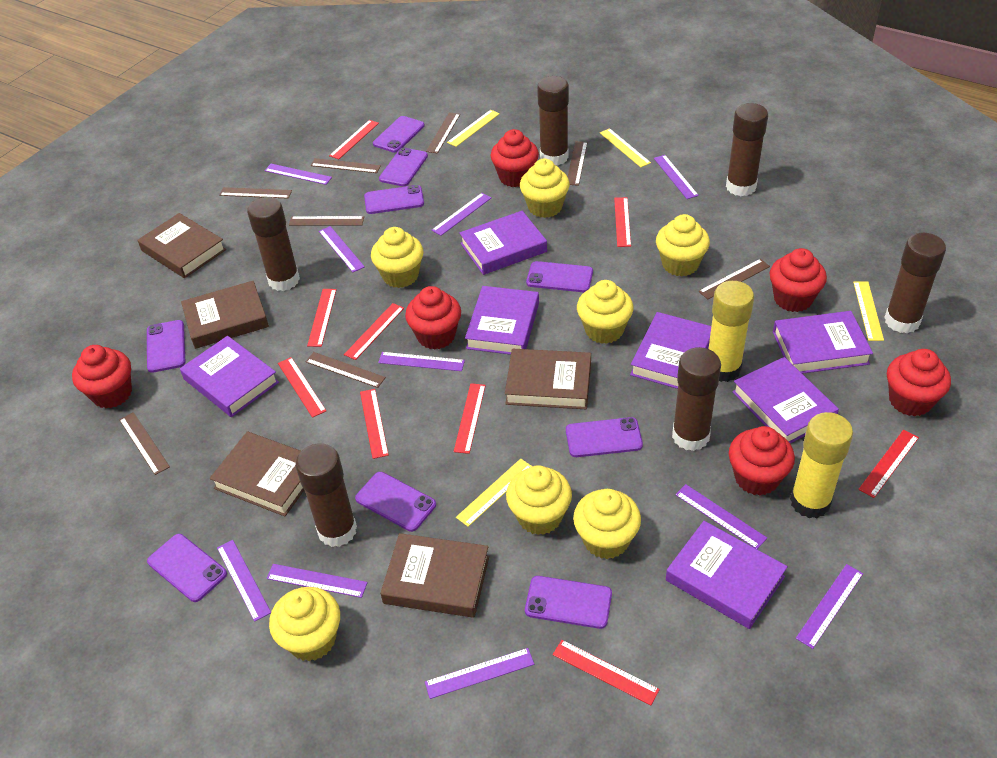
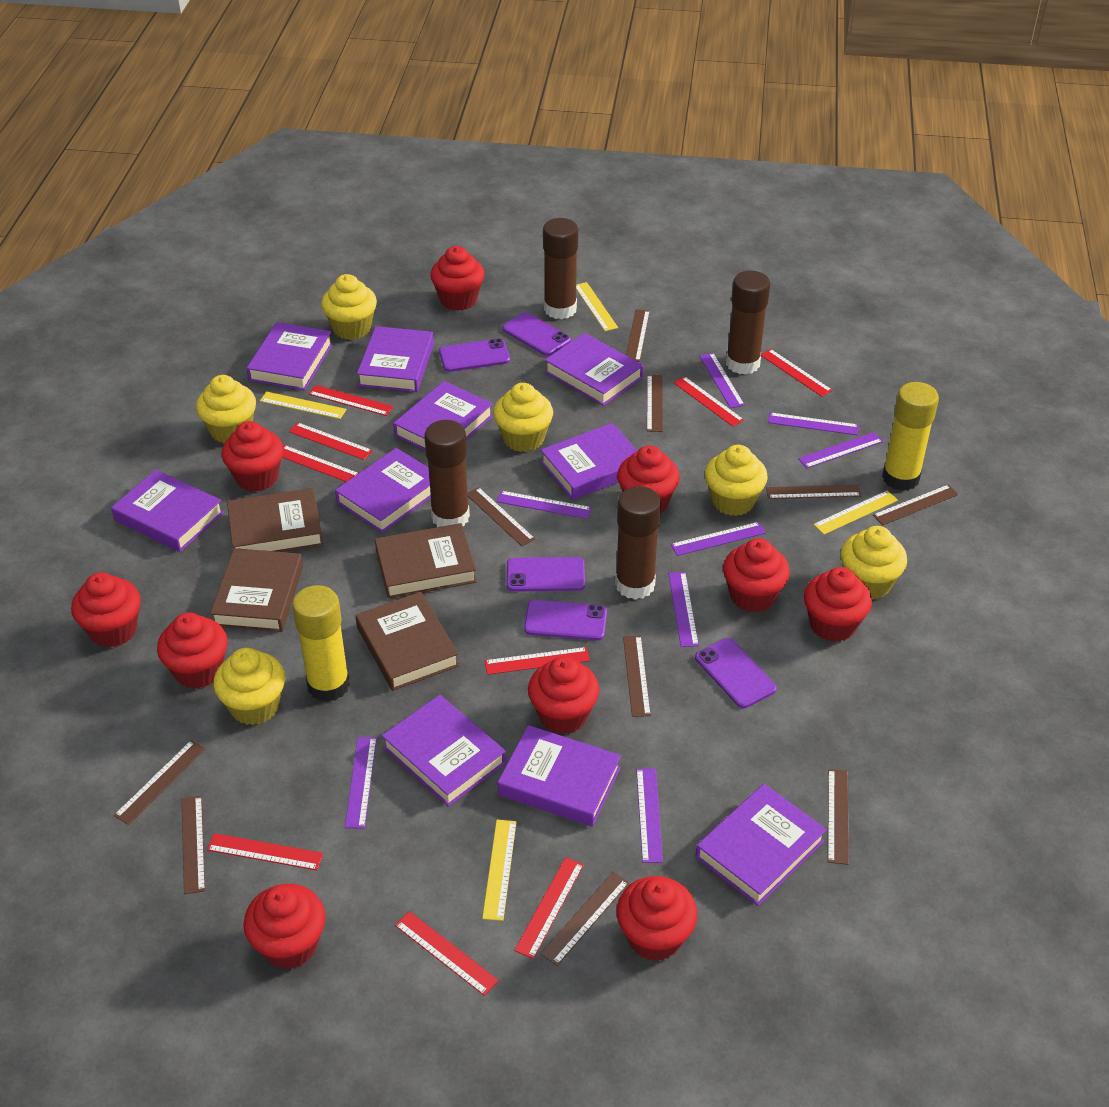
brown book: [138,213,226,278] [181,281,269,349] [210,431,304,516] [380,533,489,618] [505,349,591,409] = 5 -> [210,548,303,632] [227,488,323,552] [355,592,459,691] [375,523,477,599] = 4
brown glue stick: [247,197,300,291] [295,443,357,547] [537,76,569,166] [672,347,721,451] [726,103,768,196] [884,233,946,333] = 6 -> [425,420,470,527] [543,218,578,319] [615,486,661,600] [726,270,770,375] = 4
brown ruler: [119,412,170,475] [219,187,292,199] [289,216,364,225] [305,352,386,388] [310,158,381,173] [426,112,460,154] [568,141,588,186] [698,259,770,299] = 8 -> [114,740,205,825] [182,796,205,894] [467,487,535,546] [540,872,629,966] [623,636,651,717] [626,309,650,362] [647,375,663,432] [766,485,861,499] [828,769,849,865] [873,485,959,525] = 10
purple book: [180,336,279,417] [459,211,547,275] [465,286,539,355] [630,312,711,389] [666,521,788,629] [732,357,839,443] [773,311,873,374] = 7 -> [111,470,224,552] [246,322,333,391] [335,448,431,533] [357,326,434,392] [382,695,506,807] [393,381,493,451] [497,725,621,827] [541,423,637,500] [545,333,643,406] [695,784,827,906] = 10
purple phone: [147,320,185,373] [147,534,227,602] [355,472,436,532] [364,185,424,214] [373,116,425,153] [379,147,428,186] [525,576,612,629] [526,261,593,292] [566,417,643,457] = 9 -> [439,338,510,372] [502,312,571,356] [507,557,585,592] [524,600,607,641] [695,638,776,708] = 5
purple ruler: [217,540,271,622] [265,164,332,185] [266,564,368,598] [319,226,365,272] [378,352,465,371] [425,648,534,699] [432,193,492,236] [654,155,699,199] [675,484,767,549] [796,564,863,649] = 10 -> [345,737,377,829] [497,491,592,519] [636,768,663,863] [668,572,699,647] [671,522,766,556] [699,353,745,408] [768,412,859,435] [798,432,883,468] = 8
red cupcake: [72,345,132,408] [405,286,461,350] [490,129,539,187] [729,426,795,496] [769,248,827,312] [887,349,951,417] = 6 -> [71,572,141,648] [157,612,228,689] [222,421,284,492] [243,884,325,969] [430,246,485,311] [528,657,599,734] [616,876,697,961] [617,445,680,512] [723,538,790,613] [804,567,872,642] = 10
yellow cupcake: [269,587,340,661] [371,227,424,288] [506,465,572,535] [520,159,570,218] [573,489,641,559] [577,280,634,344] [656,214,710,277] = 7 -> [196,375,256,444] [214,648,285,725] [321,274,377,340] [493,383,553,452] [705,445,768,516] [841,526,907,599] = 6

